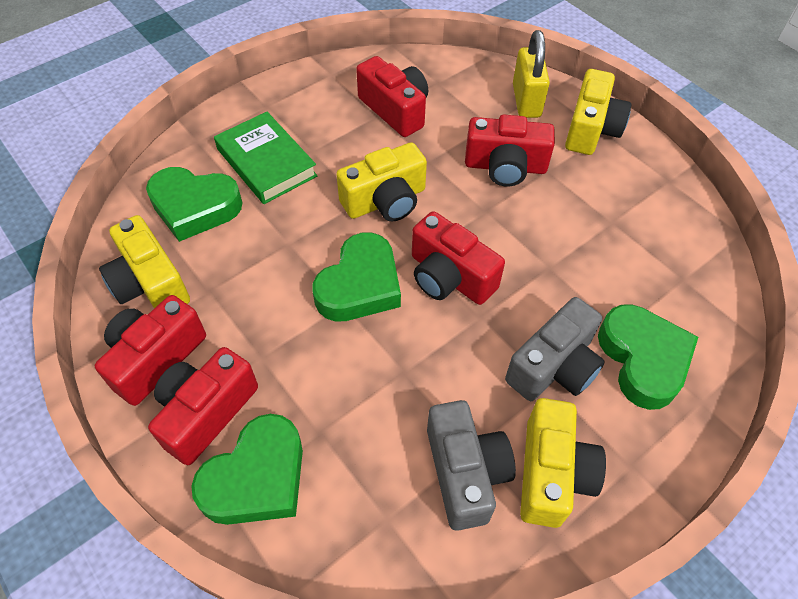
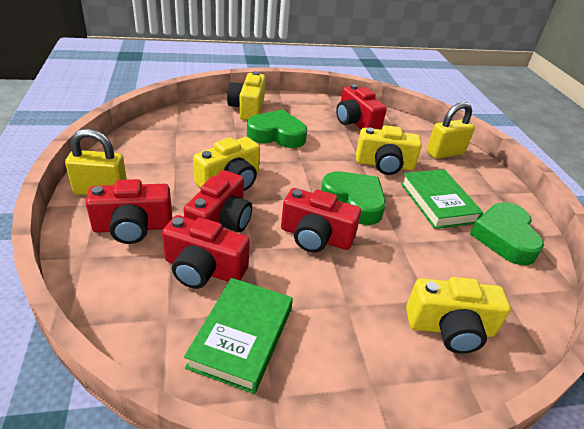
green book: [214,112,318,204] = 1 -> [184,278,293,394] [401,169,484,229] = 2
green heart: [146,167,243,242] [191,414,303,525] [313,232,401,322] [598,304,698,410] = 4 -> [247,109,307,148] [321,171,386,225] [470,202,544,265] = 3
grey camera: [427,400,516,531] [505,297,605,401] = 2 -> none = 0
yellow padlock: [513,30,550,118] = 1 -> [65,129,127,195] [426,102,475,159] = 2

